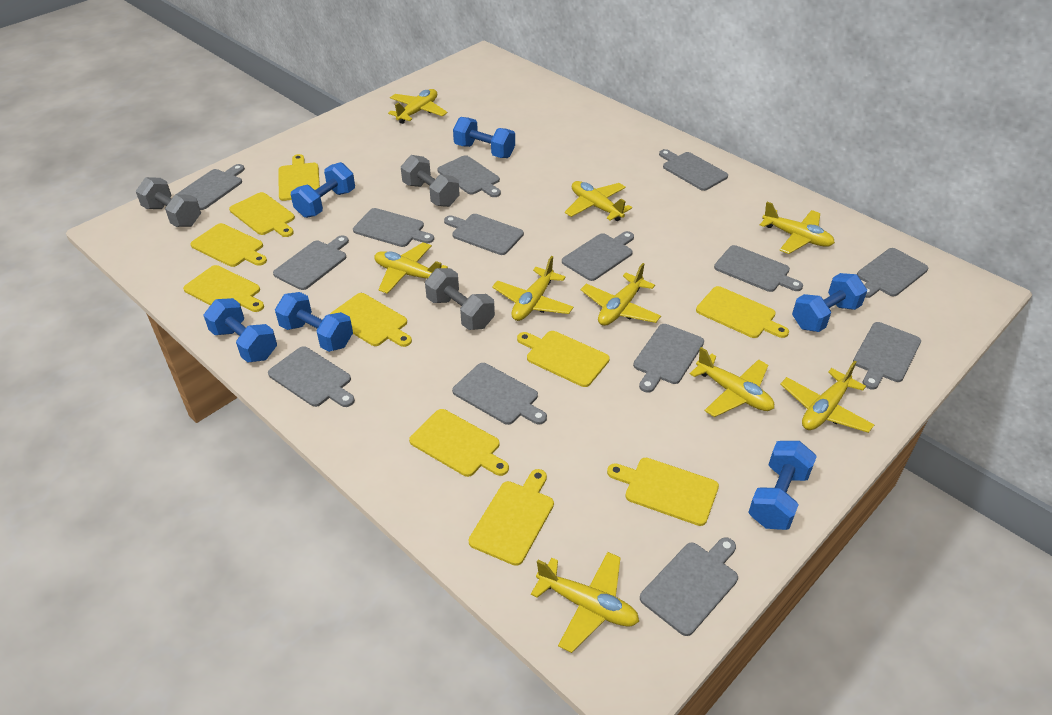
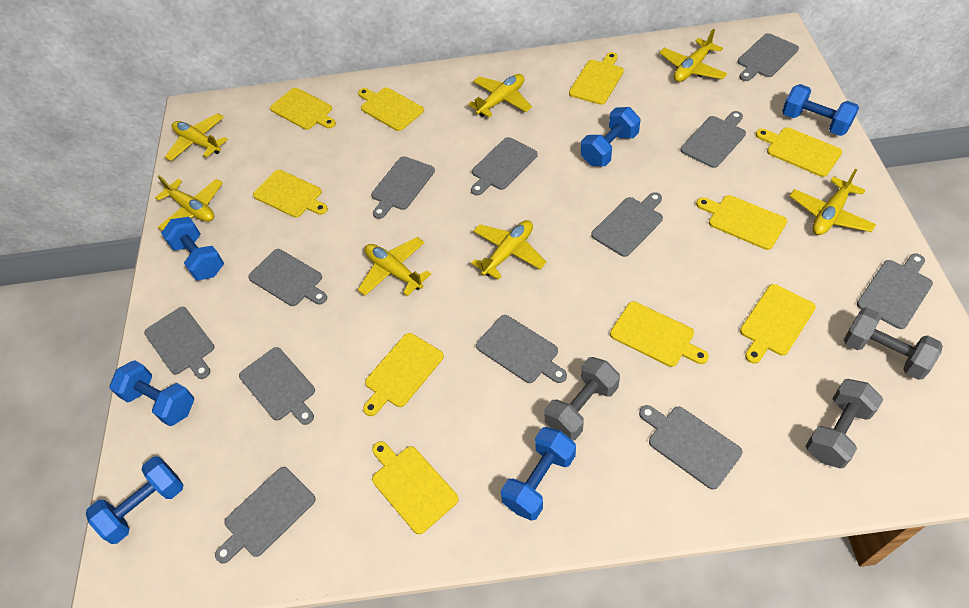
grey cutting board: [177,164,245,210] [268,346,355,407] [273,235,349,290] [353,208,434,247] [437,155,501,197] [444,214,524,255] [452,363,547,425] [562,231,634,281] [633,324,704,393] [640,537,738,636] [659,149,728,191] [714,245,803,292] [853,322,921,389] [857,248,929,298] = 14 -> [144,307,214,379] [215,467,316,564] [239,347,315,425] [248,249,327,306] [371,156,435,219] [471,137,538,196] [476,315,567,383] [591,192,663,257] [639,405,743,490] [680,111,746,168] [738,33,799,81] [857,254,933,329] = 12
yellow plane: [374,242,448,294] [388,89,448,124] [492,256,574,321] [531,552,639,653] [565,181,632,221] [581,263,661,326] [690,347,774,417] [760,202,835,254] [780,361,874,433] = 9 -> [155,175,223,231] [165,113,228,161] [358,237,431,296] [468,74,532,118] [471,220,546,280] [659,29,727,82] [790,169,876,235] = 7

